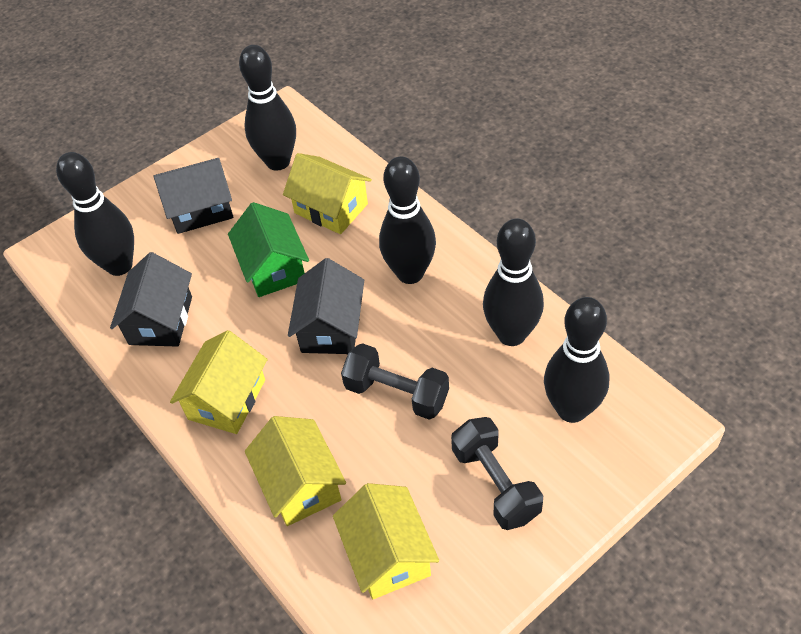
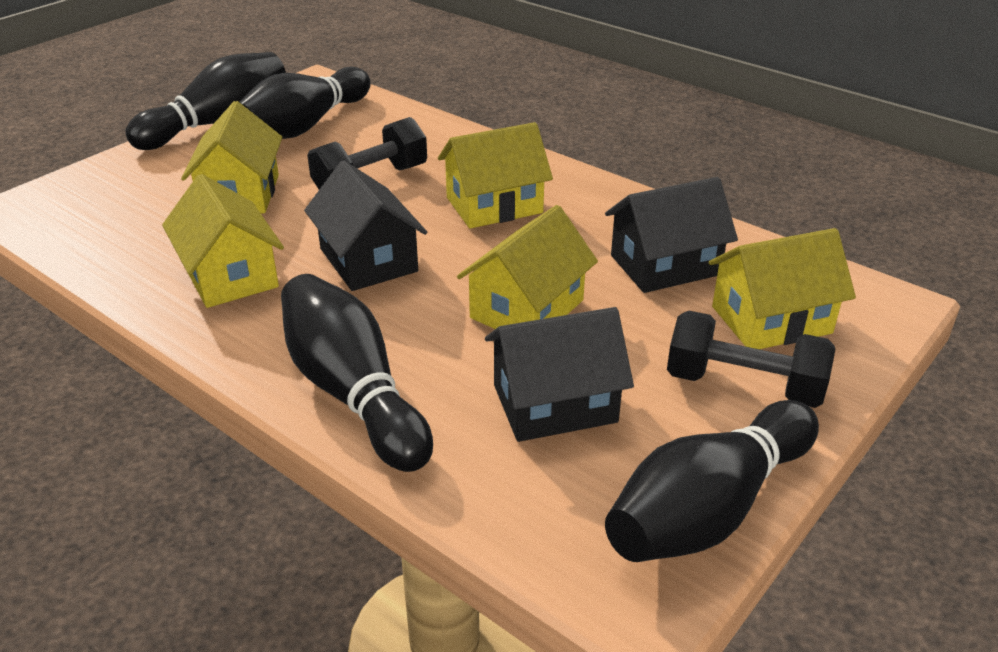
black bowling pin: [56,152,134,276] [239,45,296,171] [379,156,436,284] [483,219,544,346] [544,297,609,423] = 5 -> [125,52,286,150] [239,67,371,139] [281,274,433,472] [605,400,819,562] = 4
green house: [228,202,309,297] = 1 -> none = 0
yellow house: [170,330,268,434] [245,416,346,526] [283,153,372,234] [333,483,439,599] = 4 -> [162,174,284,308] [181,101,283,213] [438,122,553,229] [457,205,598,329] [709,228,856,349] = 5

